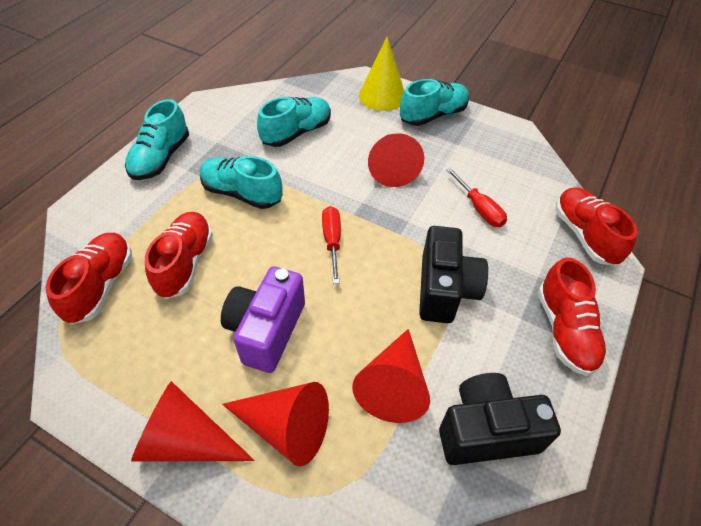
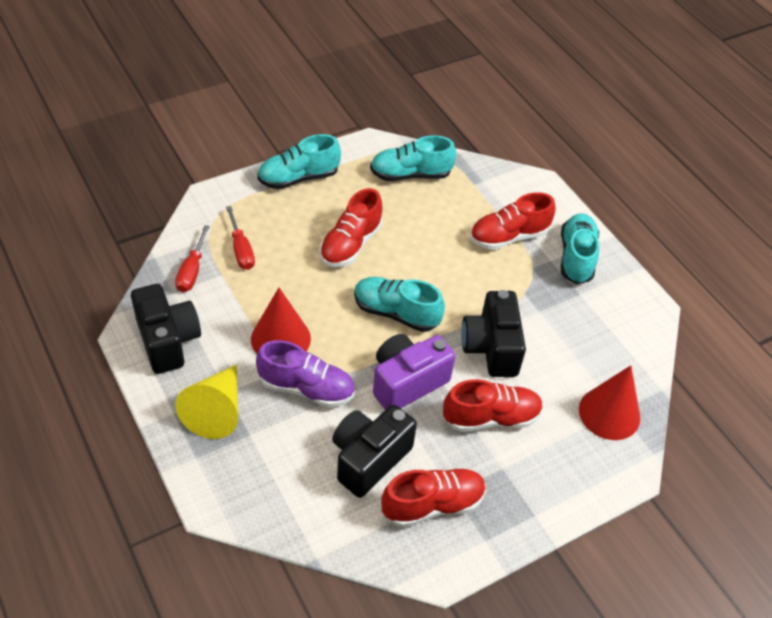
black camera: [419,226,488,323] [439,373,561,465] = 2 -> [131,284,201,374] [332,405,417,498] [461,290,526,377] = 3
purple shoe: none = 0 -> [256,340,355,408] = 1
red cone: [131,381,254,462] [222,382,329,466] [352,329,430,423] [368,134,424,187] = 4 -> [251,288,311,354] [579,365,640,440] = 2

